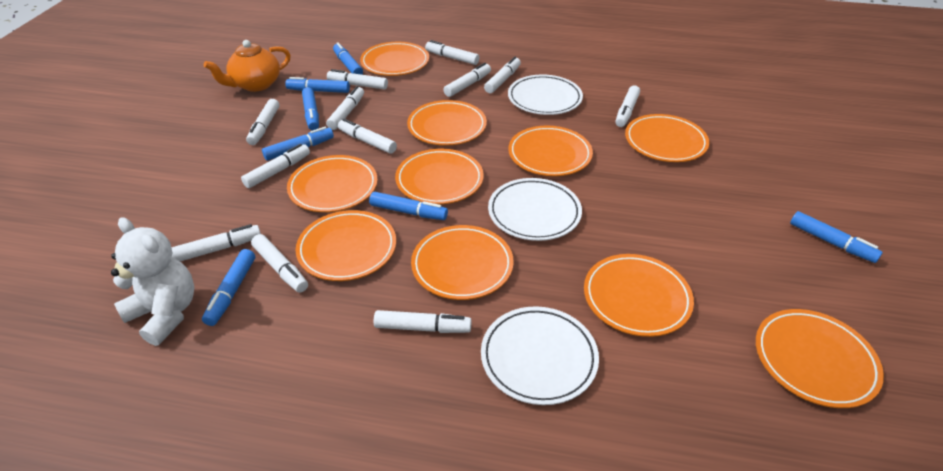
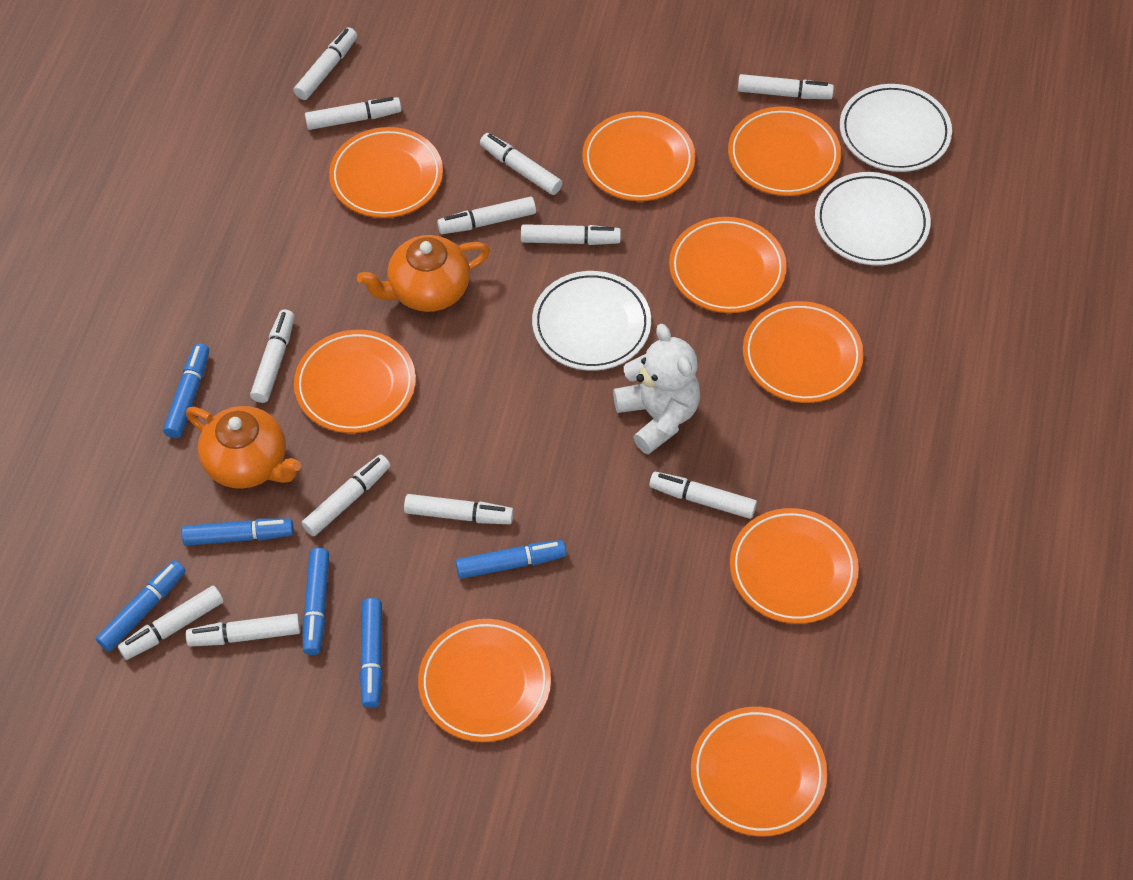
blue marker: [202,249,255,326] [262,126,334,161] [285,77,350,93] [302,87,319,131] [333,42,363,75] [369,192,448,220] [790,211,883,263] = 7 -> [96,560,186,652] [163,343,209,438] [182,519,294,546] [303,548,329,655] [360,598,383,708] [456,540,566,579] = 6
orange plate: [287,155,378,212] [296,210,396,281] [360,42,429,76] [395,149,484,204] [407,100,487,146] [411,225,514,300] [508,126,593,176] [584,254,694,337] [625,114,709,162] [756,309,884,408] = 10 -> [294,330,416,433] [329,127,443,218] [418,619,551,742] [582,111,695,201] [669,217,787,313] [691,707,828,836] [728,107,841,196] [730,508,859,624] [743,301,864,403] = 9
orange teapot: [204,40,291,92] = 1 -> [186,406,301,488] [357,235,490,312] = 2

